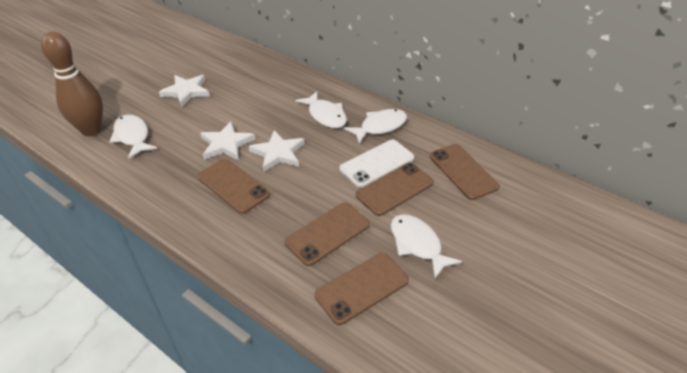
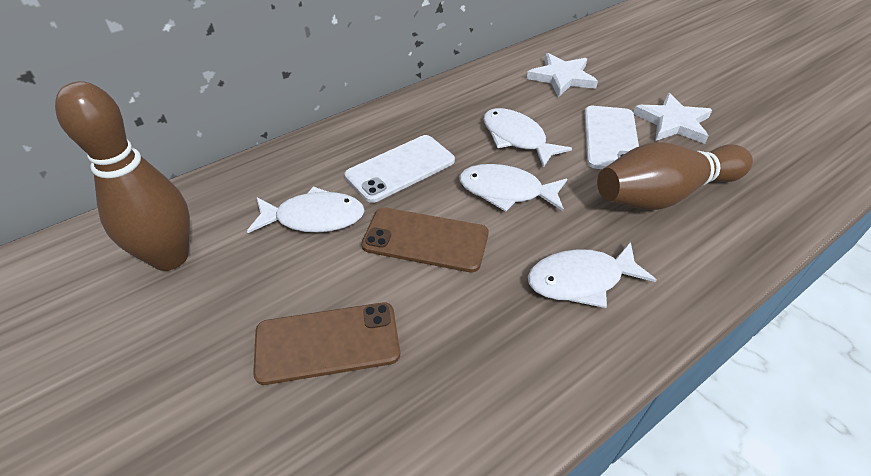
brown bowling pin: [41,31,103,136] = 1 -> [55,81,190,271] [597,142,753,210] = 2
brown phone: [197,159,270,214] [285,202,370,266] [315,253,409,325] [356,163,434,216] [430,144,500,200] = 5 -> [253,303,400,385] [361,208,488,273] = 2
white phone: [339,140,414,188] = 1 -> [344,135,455,203] [585,106,639,169] = 2
white star: [159,75,210,107] [200,121,255,160] [249,130,305,172] = 3 -> [527,53,598,97] [633,93,712,144] = 2

